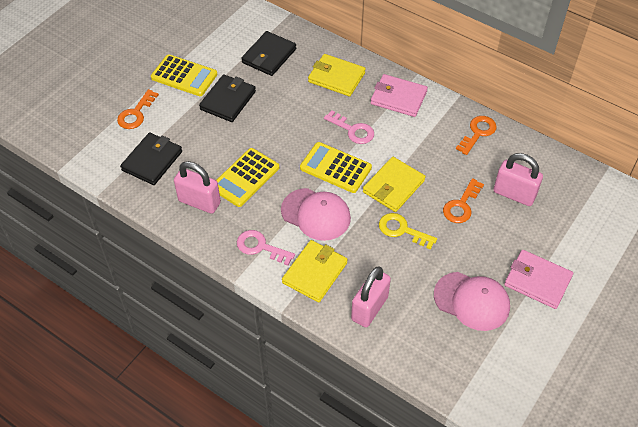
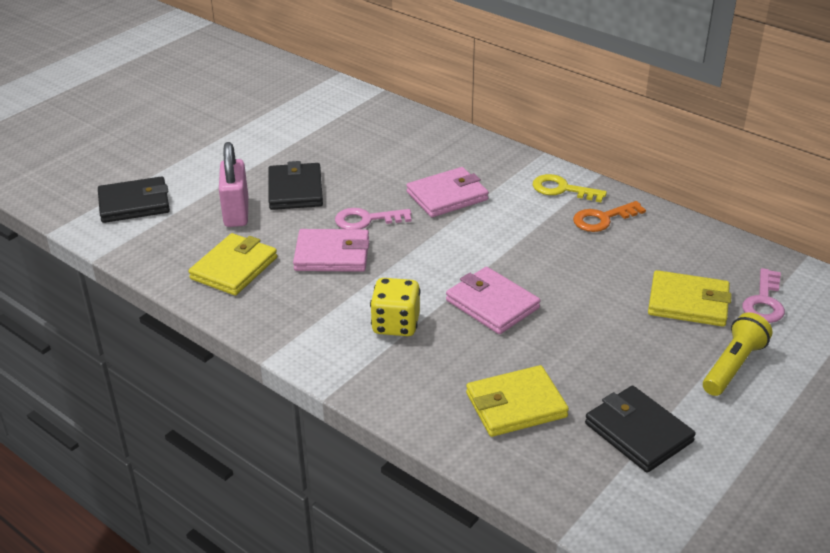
orange key: [117,89,159,129] [443,178,484,223] [456,116,497,155] = 3 -> [573,201,646,232] = 1
pink cap: [281,188,351,241] [434,272,510,331] = 2 -> none = 0
pink padlock: [174,161,221,214] [351,266,391,327] [493,153,543,206] = 3 -> [219,142,248,227] = 1
pink wallet: [371,74,428,117] [504,250,573,309] = 2 -> [293,229,369,272] [406,167,489,217] [446,267,540,334] = 3
yellow calculator: [151,54,218,96] [216,148,279,207] [300,142,372,193] = 3 -> none = 0
yellow dice: none = 0 -> [370,278,420,336] = 1
yellow flashlight: none = 0 -> [703,312,773,396] = 1

